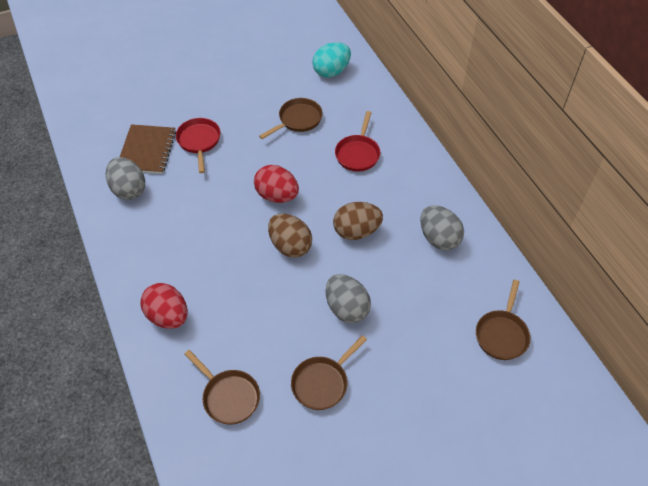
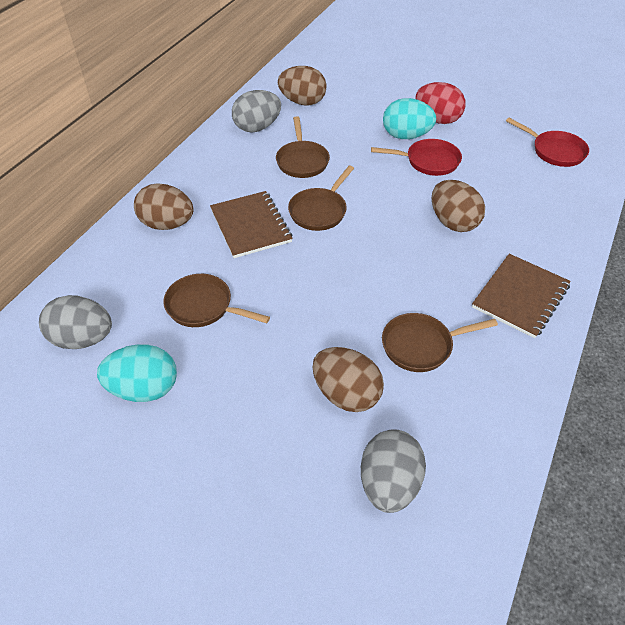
brown egg: [268,214,312,258] [333,202,383,240] = 2 -> [134,183,194,230] [278,66,327,106] [313,347,384,412] [432,180,485,232] = 4
brown notebook: [120,124,176,174] = 1 -> [210,191,293,258] [472,254,571,338] = 2
red egg: [140,283,188,329] [254,165,299,203] = 2 -> [415,82,466,124] = 1
turquoise egg: [312,42,351,78] = 1 -> [97,344,177,402] [383,98,436,139] = 2

